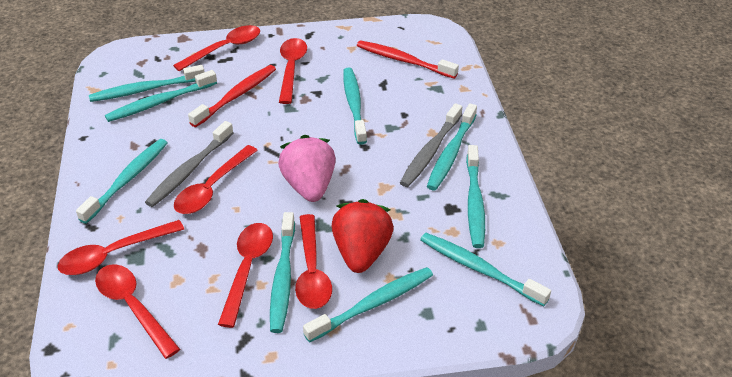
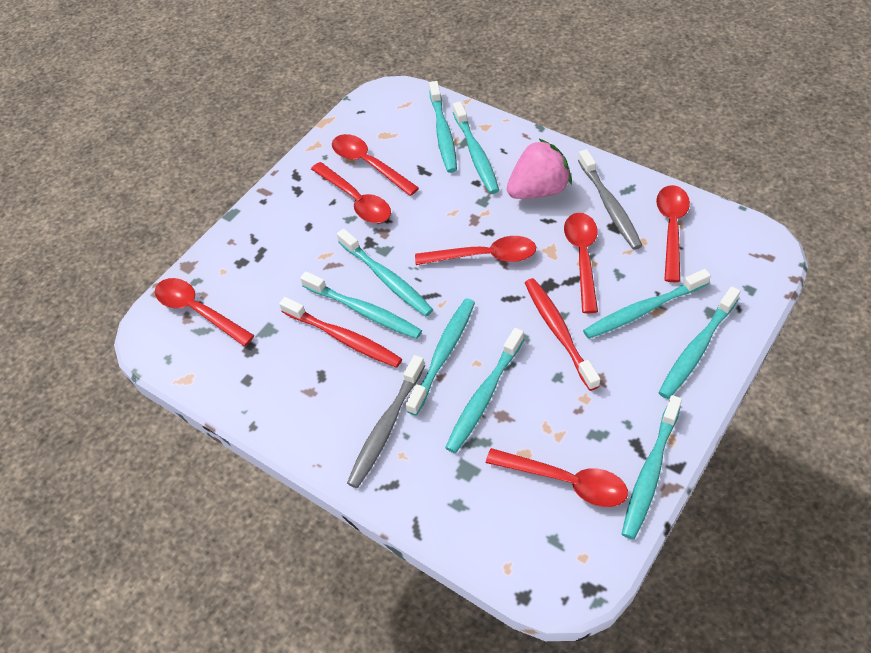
red strawberry: [331,199,394,273] = 1 -> none = 0

